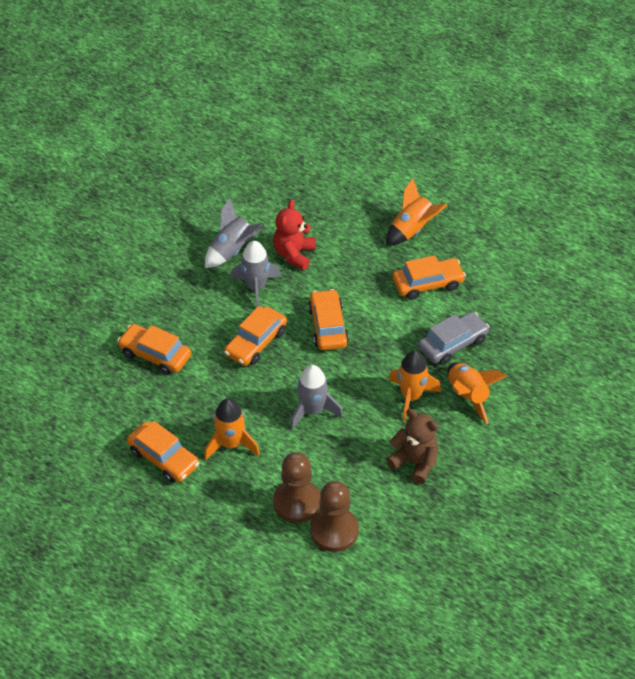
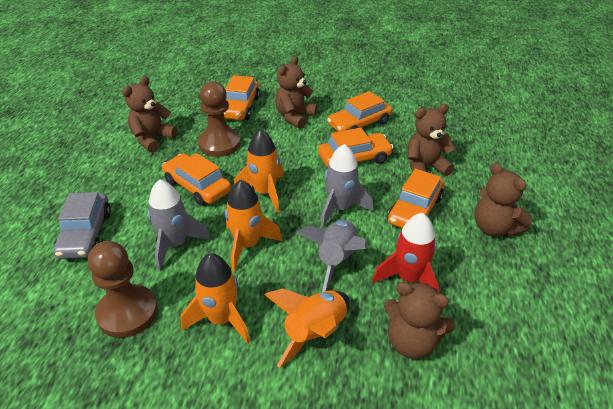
brown teddy bear: [386,409,438,484] = 1 -> [122,76,178,153] [275,56,318,129] [384,282,455,359] [408,104,456,176] [475,163,532,237] = 5
red rocket: none = 0 -> [372,213,439,293] = 1
red teddy bear: [273,200,316,270] = 1 -> none = 0

